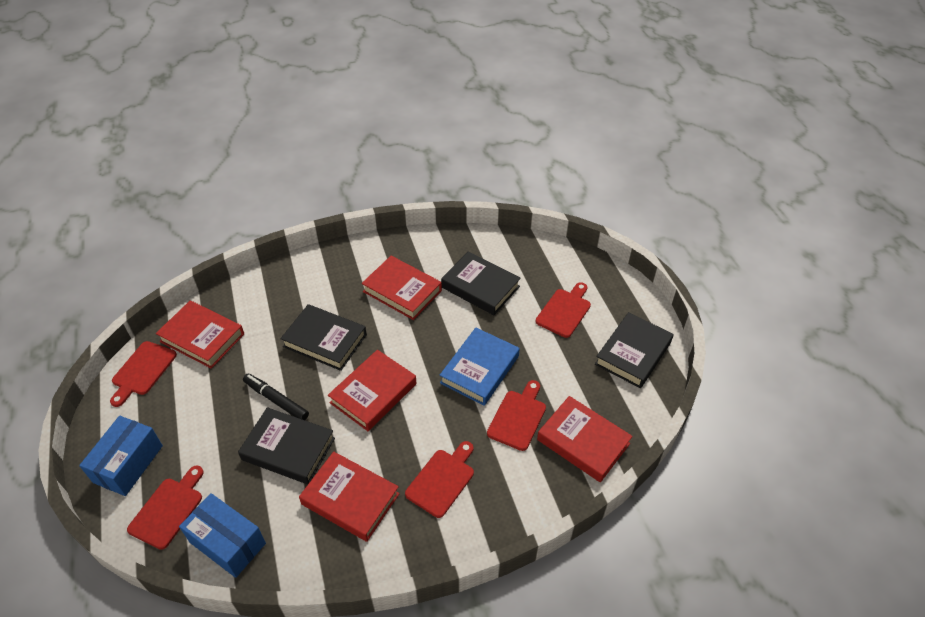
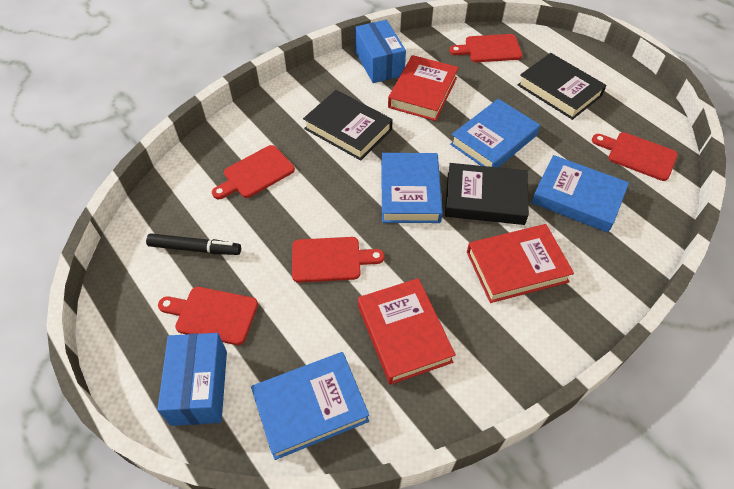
black book: [238,407,335,484] [280,304,367,371] [441,251,521,315] [595,312,673,388] = 4 -> [303,90,393,161] [445,163,529,225] [518,53,607,120] = 3
blue book: [440,328,520,406] = 1 -> [251,352,369,460] [381,153,443,223] [450,99,540,168] [531,155,629,233] = 4
red book: [156,301,244,369] [299,452,400,542] [328,350,417,431] [362,256,442,320] [537,396,633,482] = 5 -> [358,278,456,385] [388,55,459,121] [467,224,574,303] = 3

